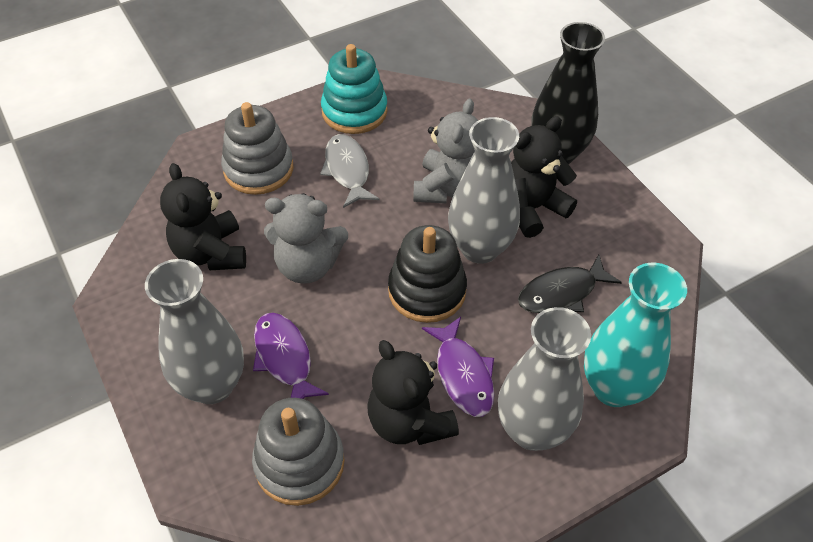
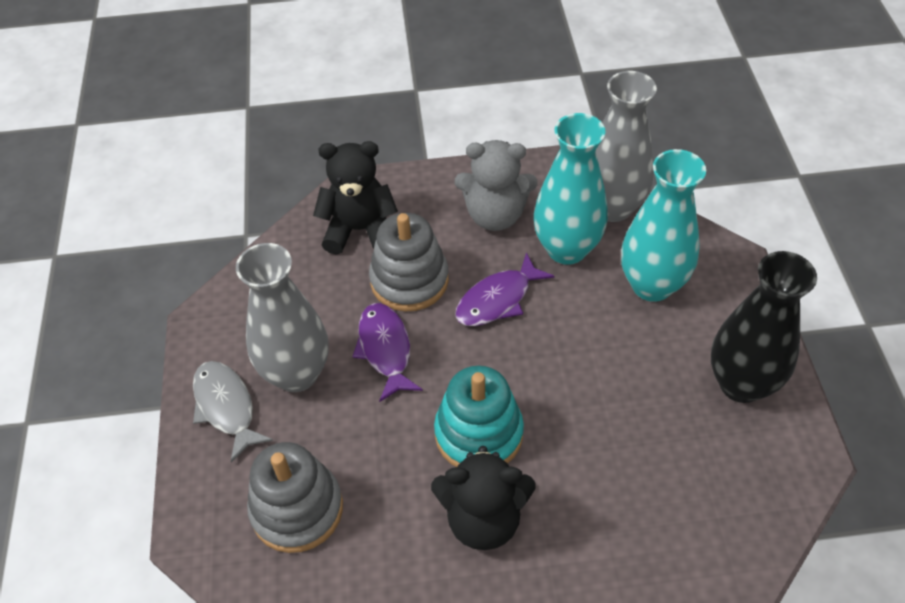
black fish: [518,254,622,313] = 1 -> none = 0
black stacking toy: [388,225,467,323] = 1 -> none = 0
black teddy bear: [160,163,246,270] [367,340,459,445] [511,116,577,238] = 3 -> [313,141,398,255] [431,446,536,550] = 2
grey teddy bear: [264,193,348,284] [413,99,478,203] = 2 -> [455,140,538,231] = 1
grey vase: [145,259,244,404] [448,117,520,264] [498,307,591,451] = 3 -> [236,243,328,392] [595,71,657,222] = 2
turquoise vase: [584,263,687,407] = 1 -> [534,113,608,265] [621,149,706,302] = 2

